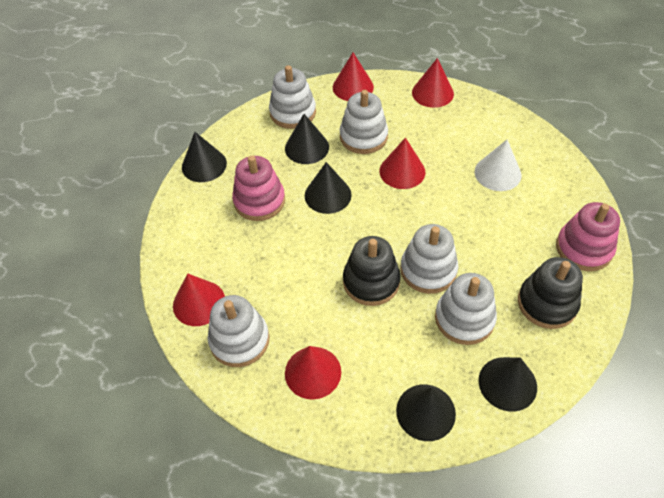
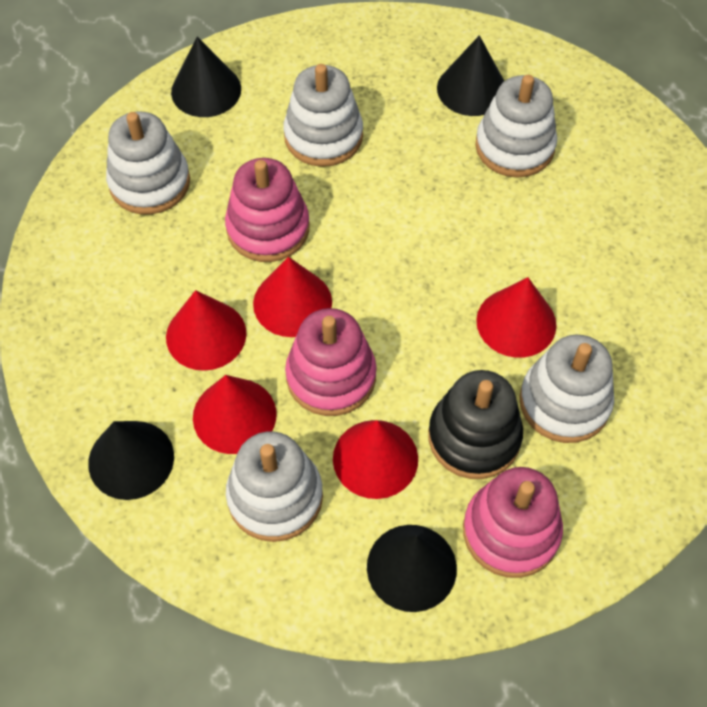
black cone: [182,132,227,182] [285,114,329,164] [305,162,352,214] [396,385,456,441] [479,357,537,412] = 5 -> [88,421,174,500] [171,37,241,117] [367,525,457,612] [437,35,504,116] = 4
black stacking toy: [343,236,401,306] [518,257,583,329] = 2 -> [428,370,523,479] = 1
pink stacking toy: [232,155,285,221] [556,202,620,271] = 2 -> [225,158,310,262] [285,308,377,416] [463,467,563,578] = 3
white cone: [474,140,522,191] = 1 -> none = 0

